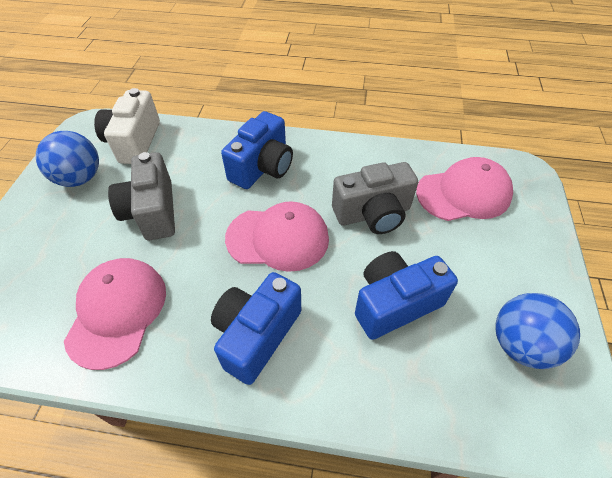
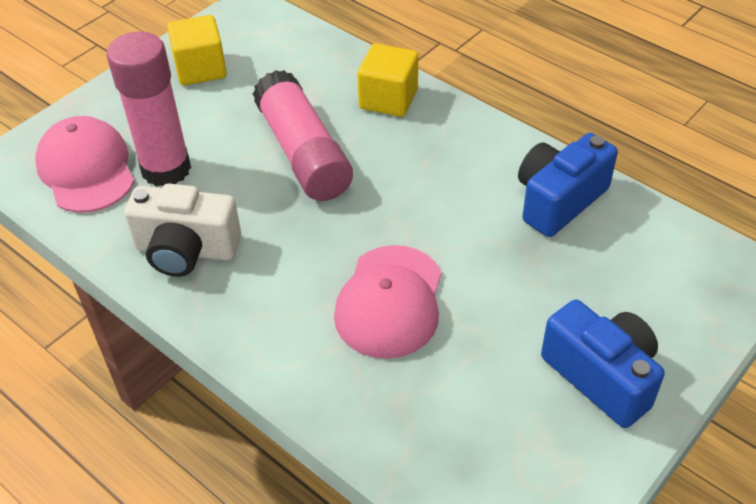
blue ball: [36,131,99,187] [495,293,580,369] = 2 -> none = 0
blue camera: [211,272,301,385] [221,111,293,189] [355,251,458,340] = 3 -> [518,133,618,237] [541,299,665,428] = 2
grey camera: [108,152,175,240] [332,162,418,234] = 2 -> none = 0
pink cap: [64,258,166,370] [225,201,329,272] [416,157,513,221] = 3 -> [35,116,135,213] [334,245,442,359] = 2
pink glue stick: none = 0 -> [107,31,191,186] [253,70,353,201] = 2
yellow cube: none = 0 -> [167,15,227,86] [357,43,418,117] = 2

